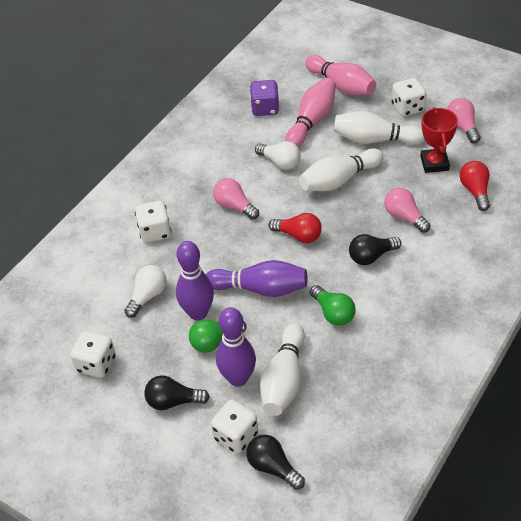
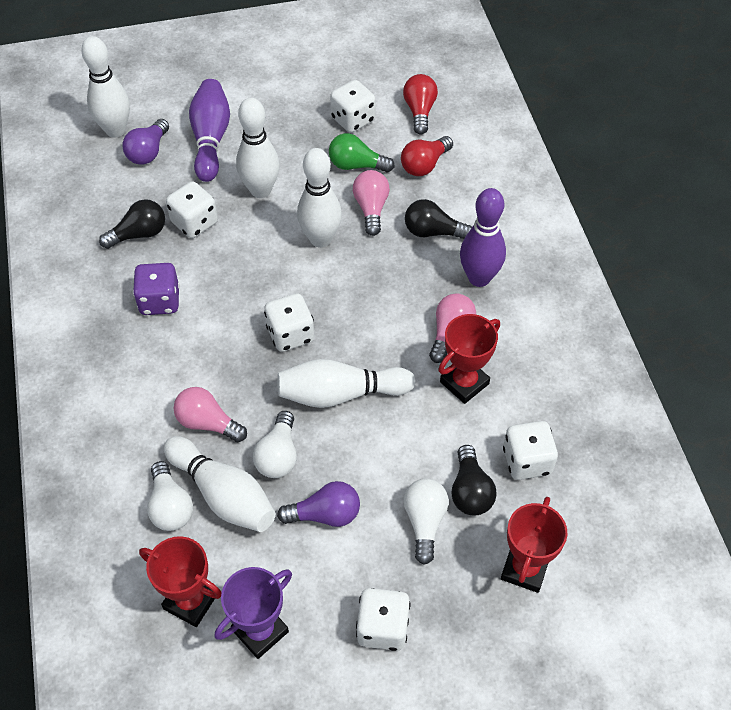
green light bulb: [189,319,247,353] [310,285,356,326] = 2 -> [329,133,395,172] = 1
pink bowling pin: [285,78,336,147] [305,55,376,95] = 2 -> none = 0
purple bowling pin: [176,241,214,320] [205,260,307,297] [216,307,256,387] = 3 -> [189,79,230,182] [460,188,506,287] = 2
purple light bulb: none = 0 -> [122,119,169,165] [277,481,360,527] = 2
purple trophy: none = 0 -> [215,567,292,659] = 1
red trophy: [420,107,458,173] = 1 -> [139,536,221,627] [438,314,500,404] [501,497,567,593] = 3
white bowling pin: [260,323,305,416] [299,148,383,191] [333,111,425,145] = 3 -> [81,36,130,138] [164,436,276,532] [236,98,279,198] [277,359,415,408] [297,148,342,248] = 5
white dice: [70,331,116,378] [135,201,171,243] [211,400,258,454] [392,78,426,117] = 4 -> [166,181,218,238] [264,293,314,352] [330,80,376,133] [356,588,410,651] [503,421,558,480] = 5
white light bulb: [124,265,167,318] [255,141,301,170] = 2 -> [147,461,193,531] [253,411,297,478] [403,479,449,565] = 3

